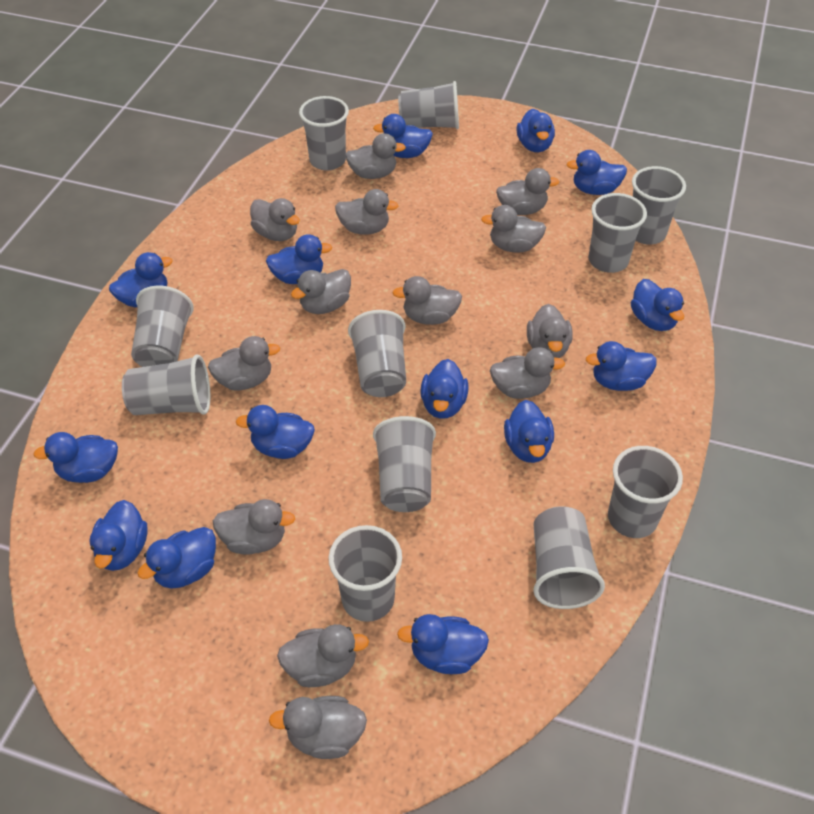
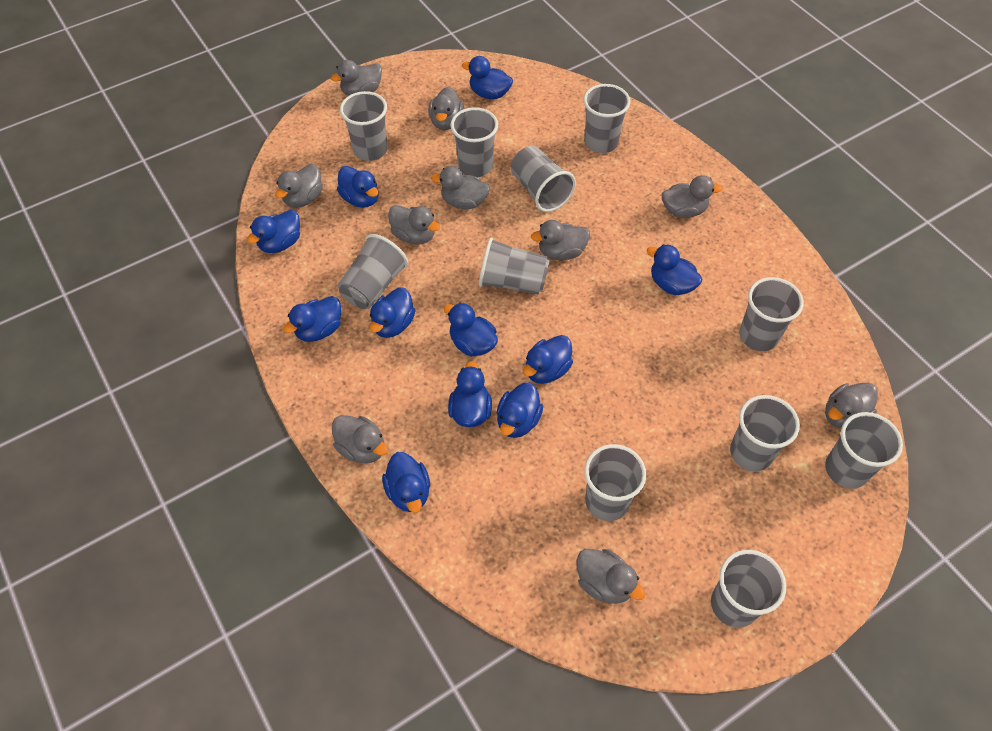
blue duck: [33,432,118,483] [90,500,148,571] [109,252,173,307] [137,527,216,589] [236,405,315,459] [266,234,332,284] [373,114,433,158] [397,614,489,674] [420,359,469,419] [504,400,554,463] [516,109,555,152] [567,150,627,195] [586,341,657,391] [631,279,684,331] = 14 -> [247,210,300,253] [283,296,341,342] [337,166,378,208] [370,287,415,338] [382,452,430,513] [443,303,498,356] [448,361,492,427] [462,56,513,99] [497,382,543,438] [523,335,573,384] [647,244,702,295] = 11
grey duck: [208,336,280,391] [213,499,295,555] [250,198,300,241] [269,696,367,759] [277,624,369,687] [291,269,351,314] [335,189,398,235] [345,133,406,179] [393,276,462,325] [481,205,546,253] [490,347,565,399] [496,168,560,215] [527,304,573,358] = 13 -> [275,164,323,207] [331,60,382,96] [332,415,388,463] [388,205,440,244] [428,87,464,130] [431,166,490,210] [531,220,590,260] [577,549,645,604] [662,175,722,218] [825,383,878,429] = 10

